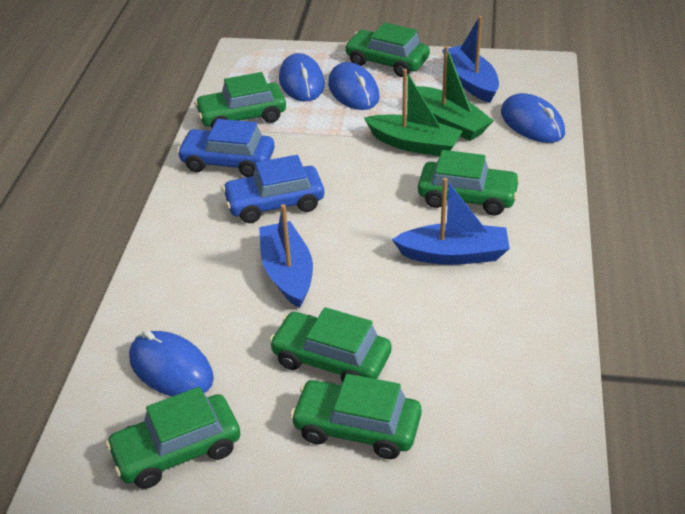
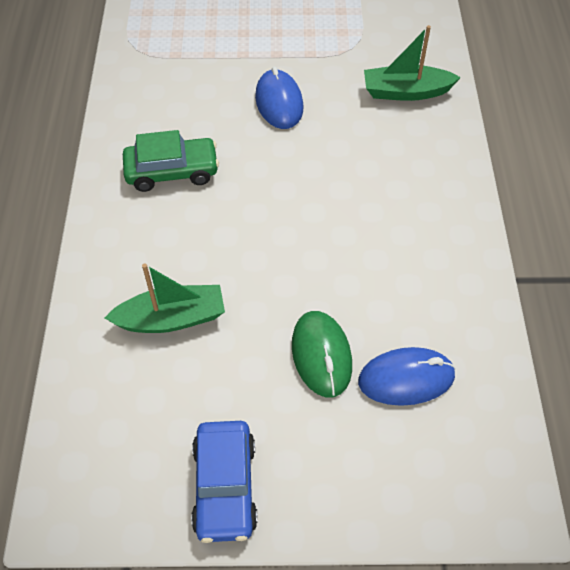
blue boat: [259,204,313,308] [392,178,510,265] [442,16,499,103] = 3 -> none = 0
blue car: [177,119,275,177] [222,155,324,223] = 2 -> [191,421,258,543] = 1
blue mouse: [129,330,214,397] [279,53,325,101] [328,62,379,110] [501,93,565,143] = 4 -> [255,67,303,129] [358,347,456,406] = 2
green car: [106,387,240,489] [195,72,286,128] [269,307,391,382] [290,374,422,459] [344,23,430,77] [418,150,520,216] = 6 -> [123,130,219,192] = 1
green mouse: none = 0 -> [292,311,352,397] = 1

